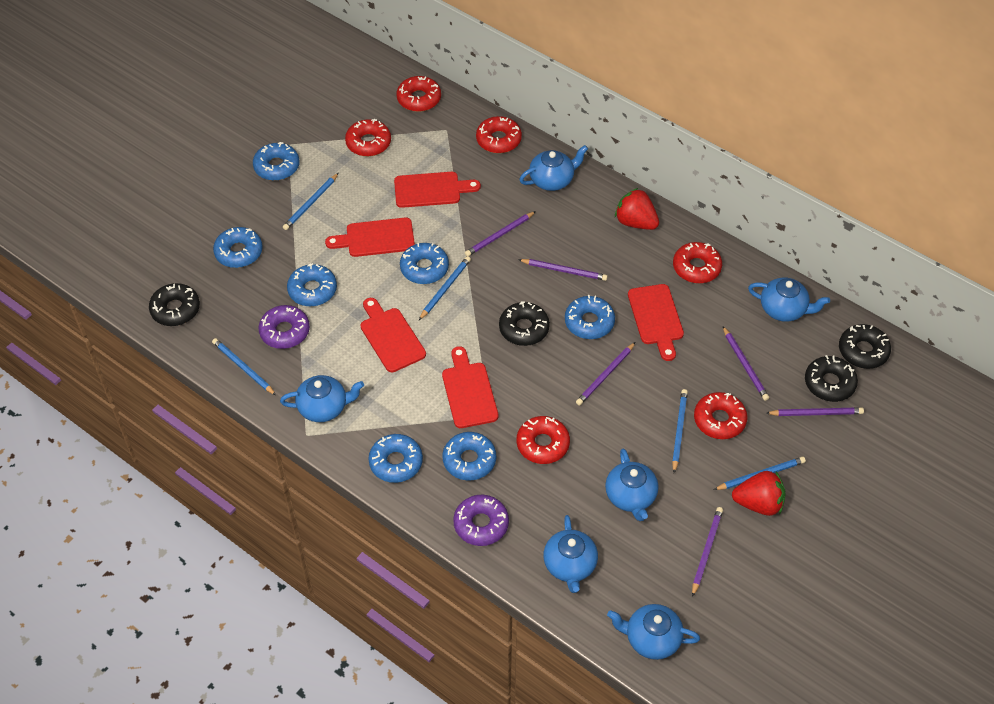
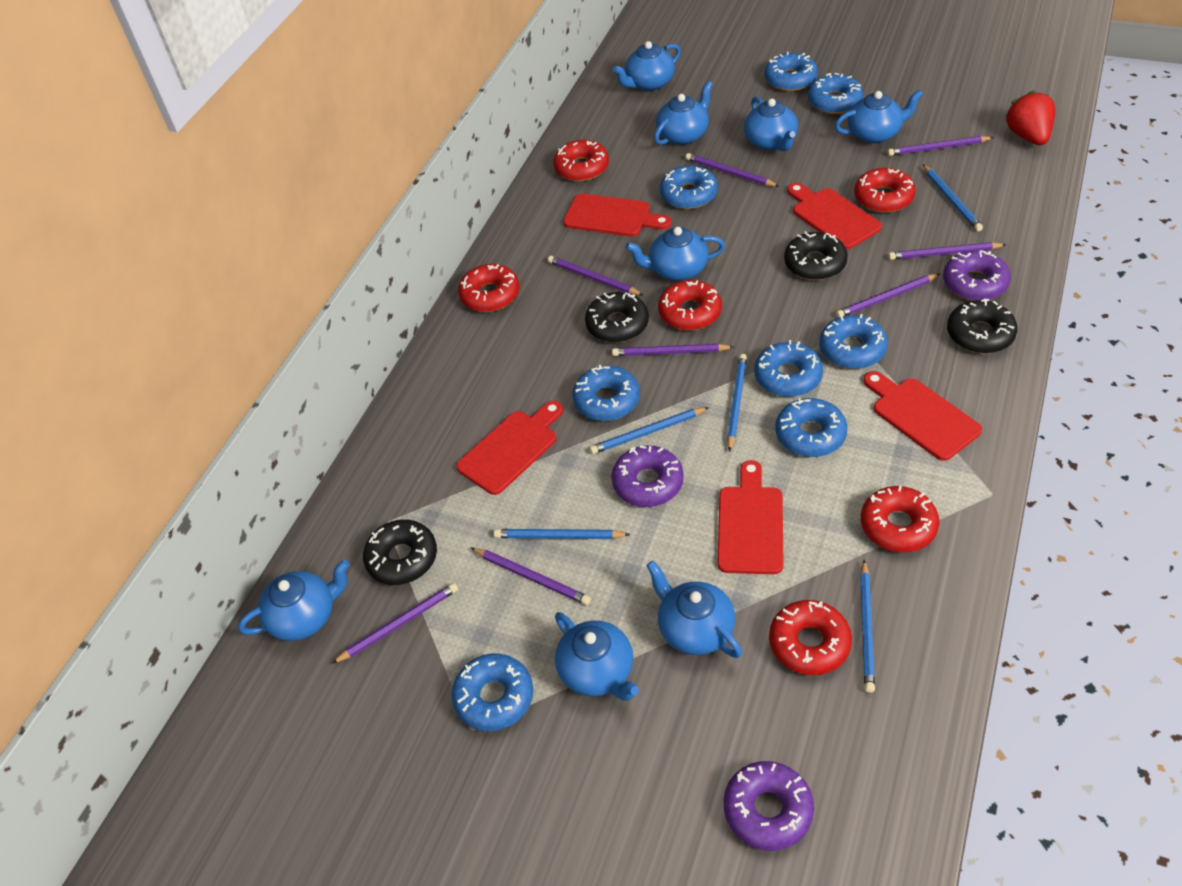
blue donut: [213,227,263,268] [253,142,300,181] [287,263,337,306] [369,434,423,483] [400,243,449,284] [442,432,496,481] [565,295,615,339] = 7 -> [452,653,533,731] [572,365,640,421] [660,165,718,209] [754,340,823,397] [764,52,818,91] [775,398,847,457] [808,73,863,114] [819,314,888,369] = 8
blue teapot: [280,375,364,422] [519,145,588,191] [543,515,598,593] [605,448,658,521] [607,604,700,660] [748,277,830,322] = 6 -> [238,560,350,641] [555,612,639,701] [613,41,681,91] [626,227,725,281] [646,561,742,658] [654,81,713,145] [744,97,798,151] [835,89,923,143] = 8
purple donut: [259,305,310,349] [453,495,509,546] = 2 -> [611,445,684,507] [724,761,814,851] [943,250,1011,301] = 3
purple pencil: [465,211,536,256] [518,259,608,281] [576,342,636,405] [692,507,723,597] [723,326,769,401] [766,407,864,416] = 6 -> [332,583,458,664] [471,548,591,605] [548,256,643,295] [612,344,734,356] [685,153,780,187] [836,274,940,318] [888,136,994,156] [888,242,1007,260] = 8
red strawberry: [615,188,659,230] [732,471,786,516] = 2 -> [1005,91,1055,145] = 1

